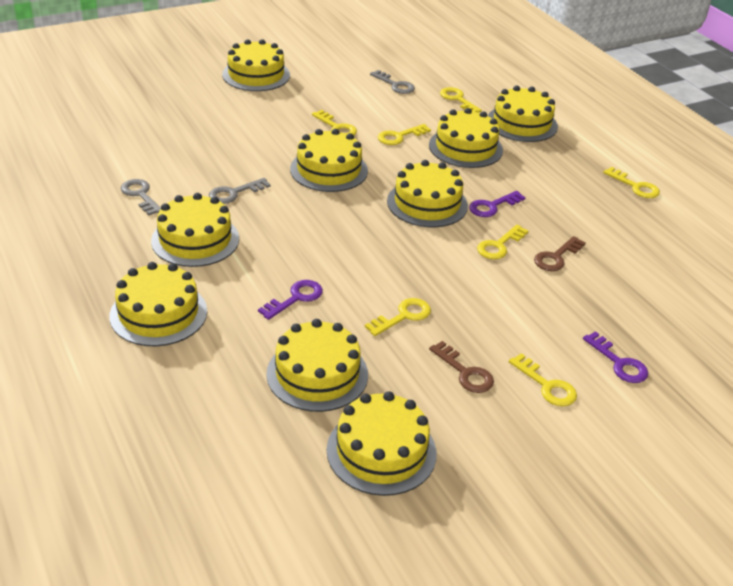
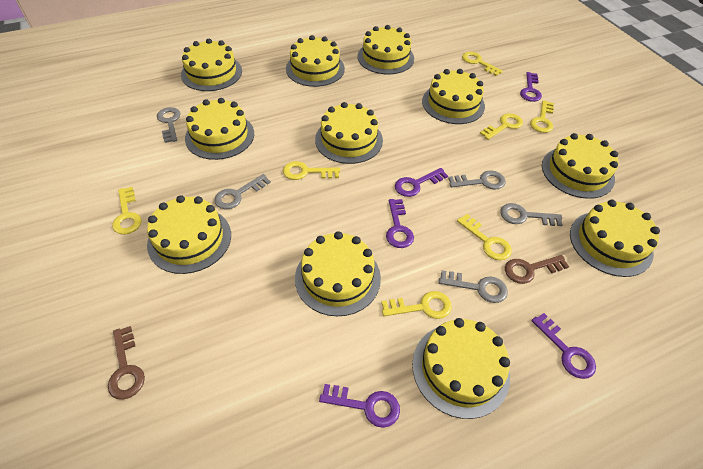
grey key: [121,179,161,215] [209,178,271,204] [370,70,415,94] = 3 -> [157,107,181,143] [214,174,271,209] [439,270,508,303] [448,170,506,190] [500,203,563,226] = 5
purple key: [258,280,323,320] [469,191,526,217] [583,331,648,383] = 3 -> [319,384,400,428] [386,199,414,248] [395,168,448,197] [520,72,542,102] [531,313,596,379] = 5
yellow cake: [109,262,207,346] [151,193,239,267] [222,39,290,91] [266,319,368,412] [290,129,368,192] [327,391,437,496] [387,160,468,227] [429,108,503,168] [488,86,558,142] = 9 -> [147,195,231,274] [181,39,242,91] [185,98,254,160] [286,35,345,87] [295,231,381,316] [315,102,383,164] [357,25,414,74] [412,318,510,419] [422,69,485,124] [542,133,618,199] [570,200,660,277] = 11

